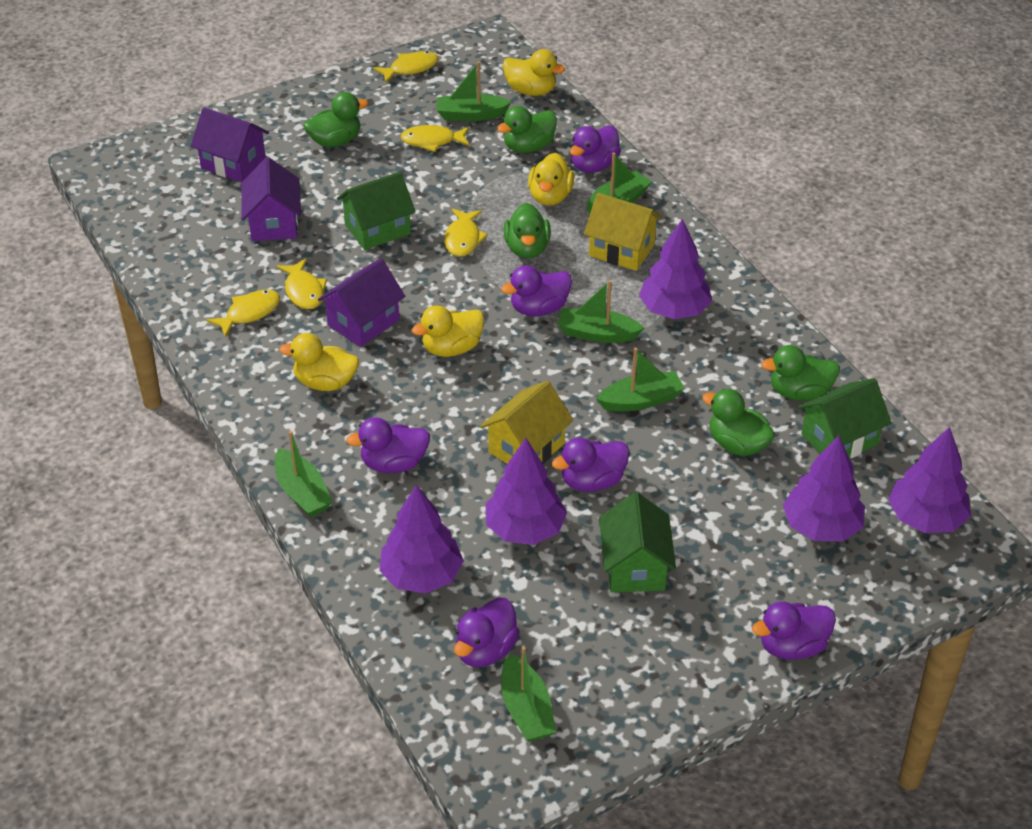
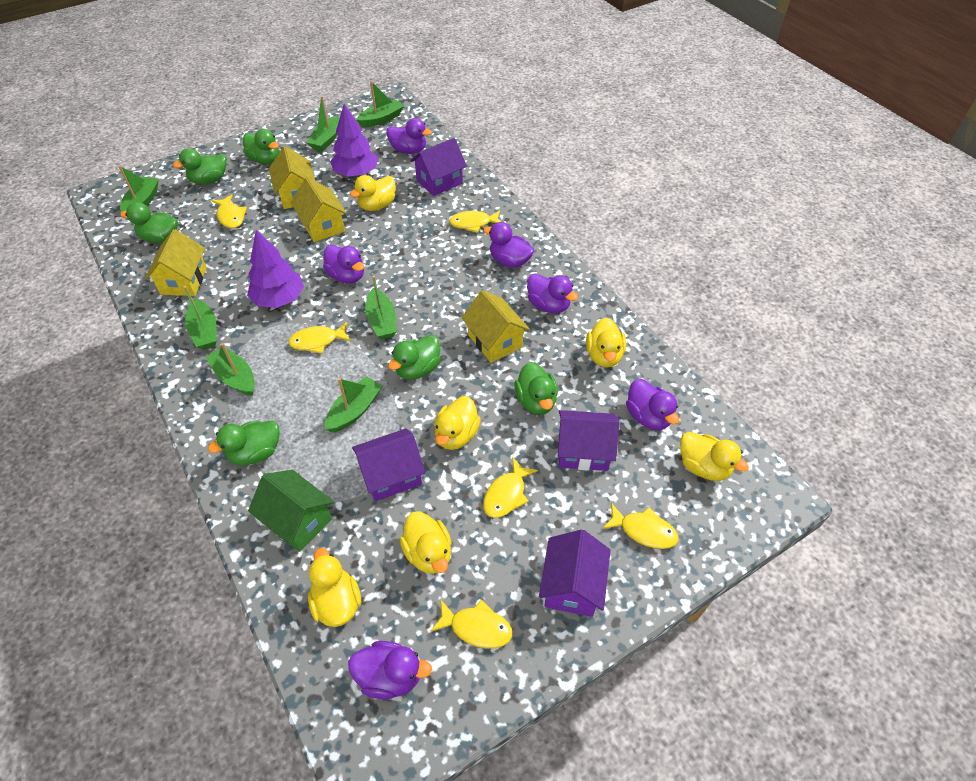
green boat: [274,431,333,517] [436,61,511,121] [501,646,556,742] [558,280,644,343] [587,153,652,214] [596,348,685,411] = 6 -> [118,165,159,212] [184,286,217,350] [206,343,255,396] [307,96,340,151] [325,376,382,433] [356,81,404,127] [365,276,397,340] = 7
green duck: [304,92,368,147] [497,106,557,153] [504,203,551,259] [702,389,775,456] [761,345,840,401] = 5 -> [120,202,178,243] [173,148,226,185] [208,421,279,465] [243,129,279,164] [388,335,440,380] [514,362,558,415] = 6
green house: [337,172,416,250] [599,492,676,592] [798,378,891,458] = 3 -> [248,470,334,552] = 1
purple house: [191,107,269,182] [241,157,301,241] [318,258,405,347] = 3 -> [352,428,425,501] [410,138,467,196] [539,530,611,617] [558,410,620,471] = 4
purple tree: [379,485,464,594] [486,438,567,545] [639,219,712,319] [783,436,865,541] [888,427,971,533] = 5 -> [247,230,304,308] [330,104,378,177] = 2
yellow duck: [279,333,359,391] [412,305,484,357] [503,49,565,96] [528,153,574,206] = 4 -> [308,548,361,627] [350,175,396,211] [400,511,452,574] [434,396,481,450] [586,317,626,368] [680,432,749,481] = 6
yellow fish: [206,289,280,338] [276,258,327,309] [373,51,439,83] [401,125,469,152] [444,209,488,257] = 5 -> [211,194,247,228] [288,322,351,354] [430,600,512,648] [449,210,500,233] [483,458,538,518] [602,503,678,549] = 6
yellow house: [480,381,574,464] [584,193,662,271] = 2 -> [145,229,207,296] [269,146,315,209] [291,177,347,242] [461,290,530,363] = 4

